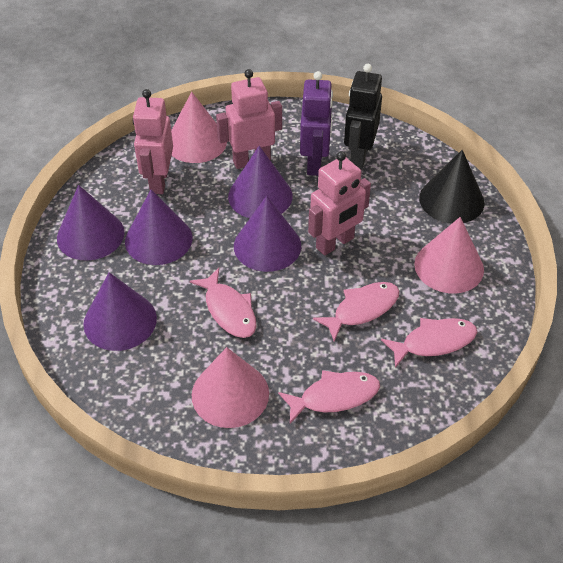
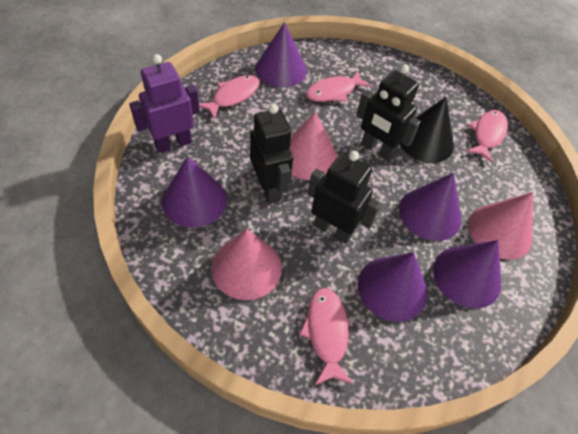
black robot: [344,64,382,168] = 1 -> [250,104,293,204] [308,151,381,244] [356,64,421,161] = 3
pink robot: [133,89,173,194] [216,69,282,169] [308,151,371,256] = 3 -> none = 0

